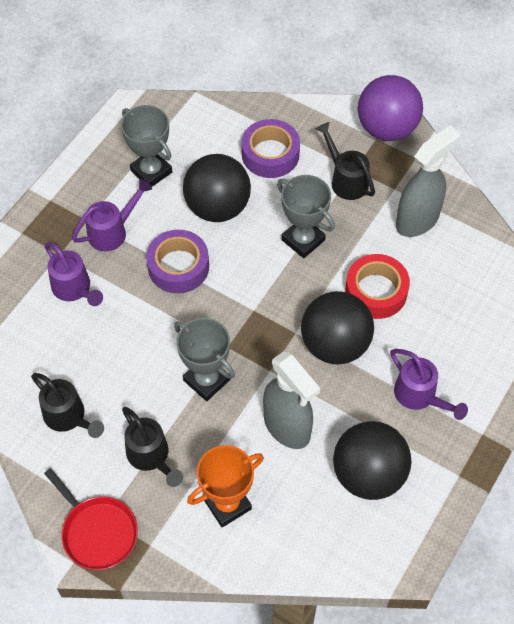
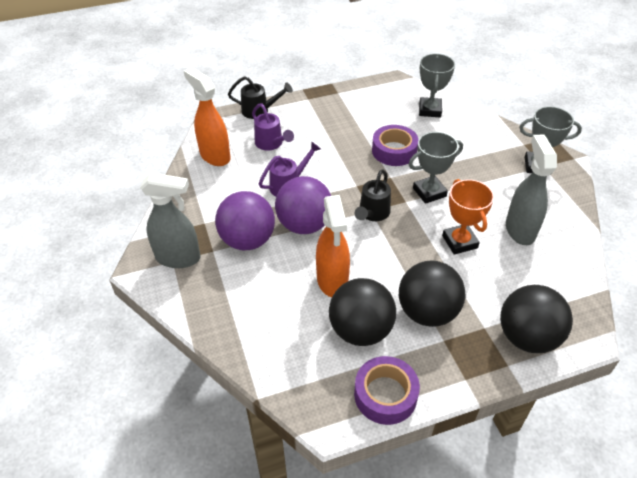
black watering can: [31,373,104,438] [122,407,183,487] [316,122,375,200] = 3 -> [228,76,293,119] [354,169,391,221] = 2
orange spray bottle: none = 0 -> [184,67,231,166] [316,195,350,297] = 2
purple ball: [358,75,423,141] = 1 -> [215,191,275,250] [275,176,331,234] = 2
purple watering can: [44,242,103,306] [72,179,152,251] [390,349,468,420] = 3 -> [252,104,294,151] [259,142,321,196] = 2
red pan: [44,468,138,570] = 1 -> none = 0
red tape: [345,254,410,319] = 1 -> none = 0

